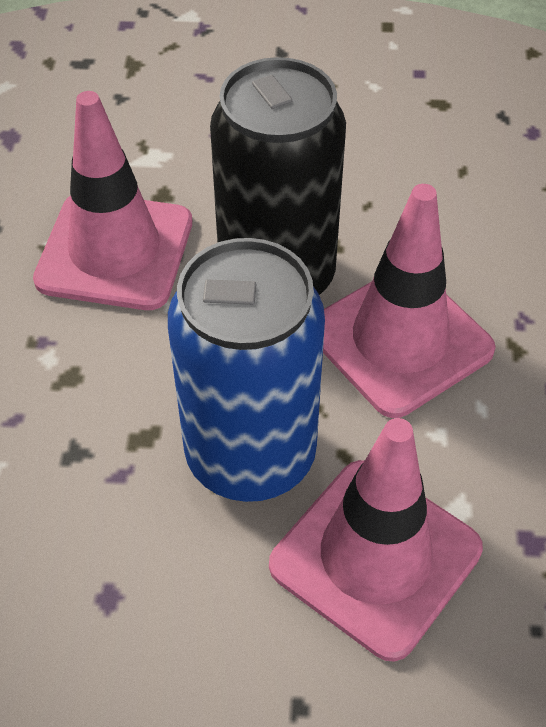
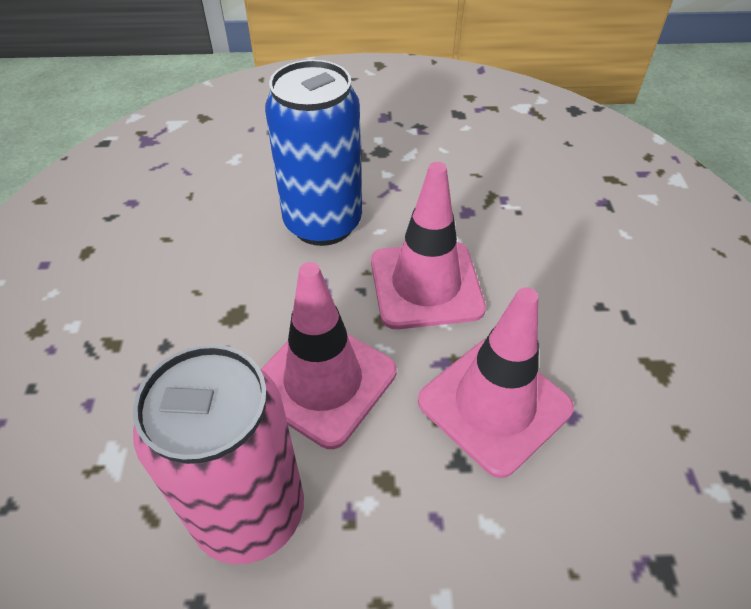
black can: [210,57,346,295] = 1 -> none = 0
pink can: none = 0 -> [133,345,304,564] = 1

